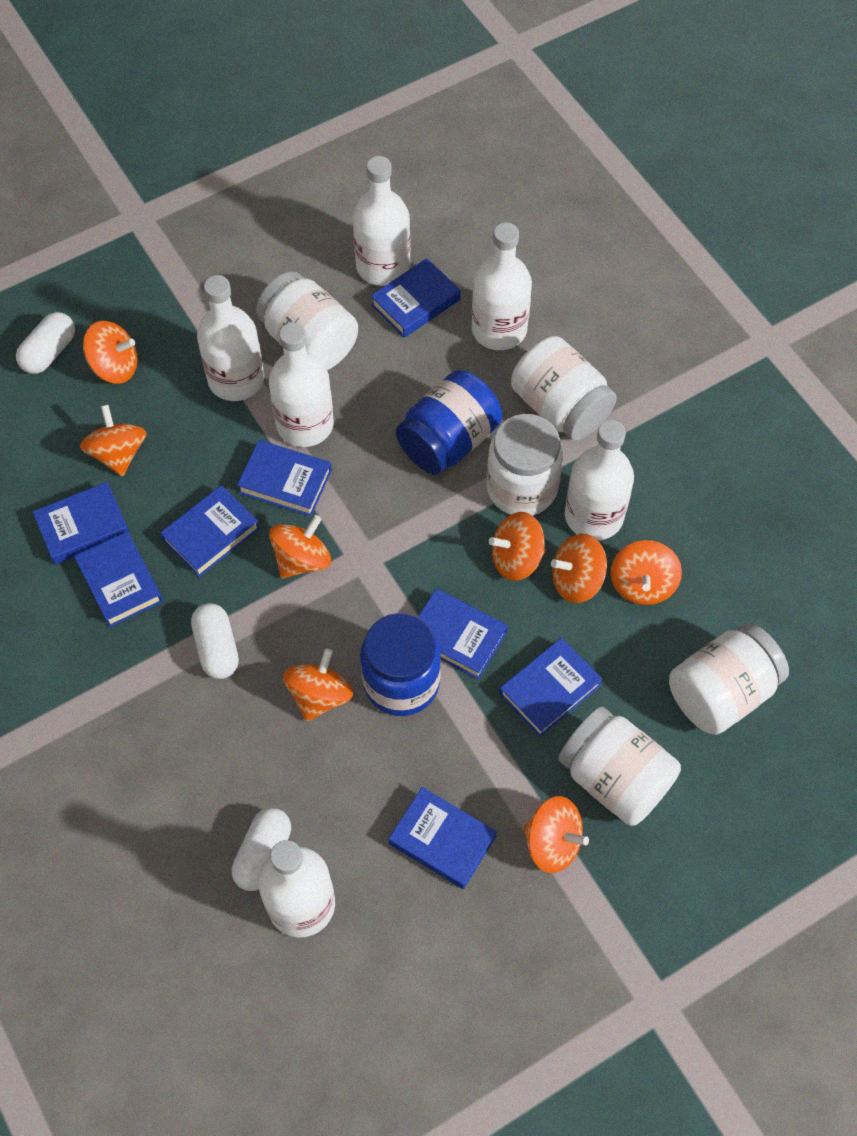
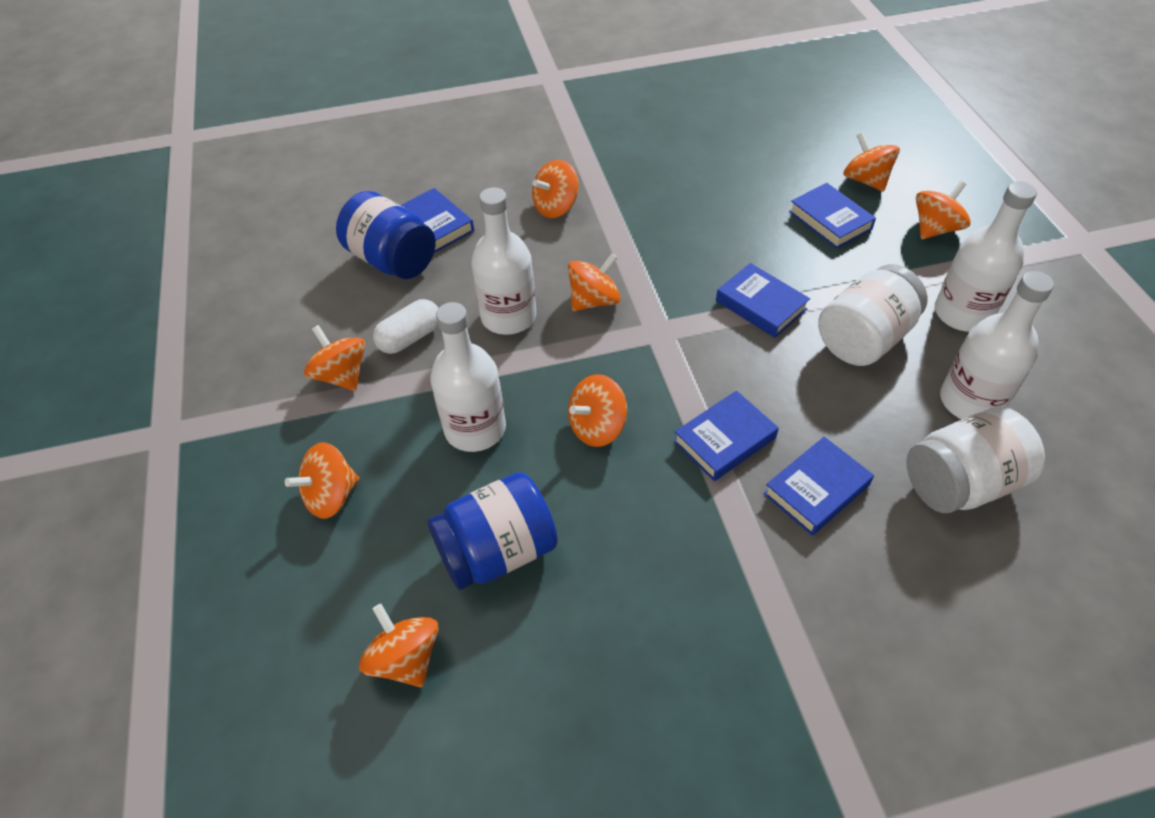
blue book: [33,482,130,565] [74,532,163,627] [160,485,260,577] [237,440,332,516] [371,258,461,338] [389,787,497,889] [418,589,508,679] [499,638,603,737] = 8 -> [401,188,474,253] [674,391,779,481] [716,263,810,338] [764,437,874,536] [789,183,876,249] = 5
white bottle: [197,275,264,401] [258,840,335,937] [269,323,334,447] [353,156,411,286] [471,223,532,350] [565,420,634,540] = 6 -> [430,302,506,452] [471,187,536,335] [935,181,1037,332] [940,271,1054,419] = 4
white capsule: [16,312,75,374] [191,603,239,679] [232,808,291,891] = 3 -> [373,299,439,354] = 1
white jar: [256,271,358,370] [486,414,563,516] [511,336,617,441] [558,707,681,826] [669,623,789,735] = 5 -> [818,264,928,366] [906,407,1045,513] = 2

